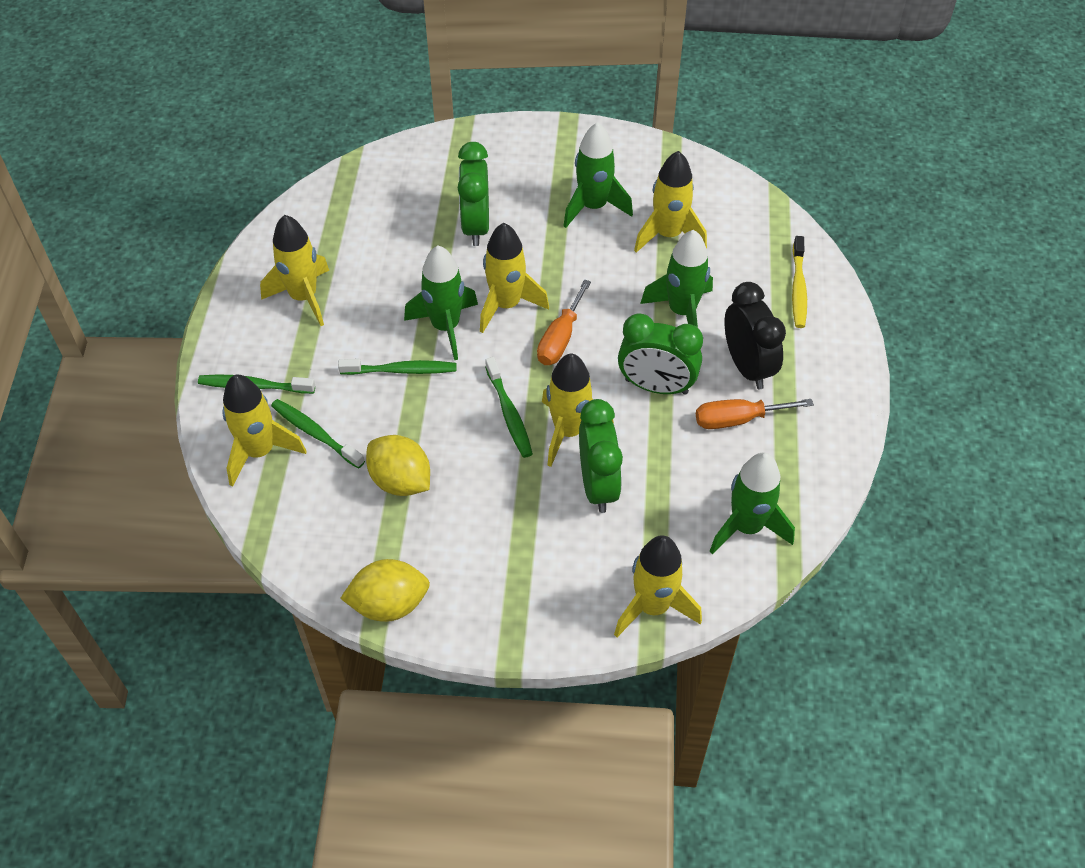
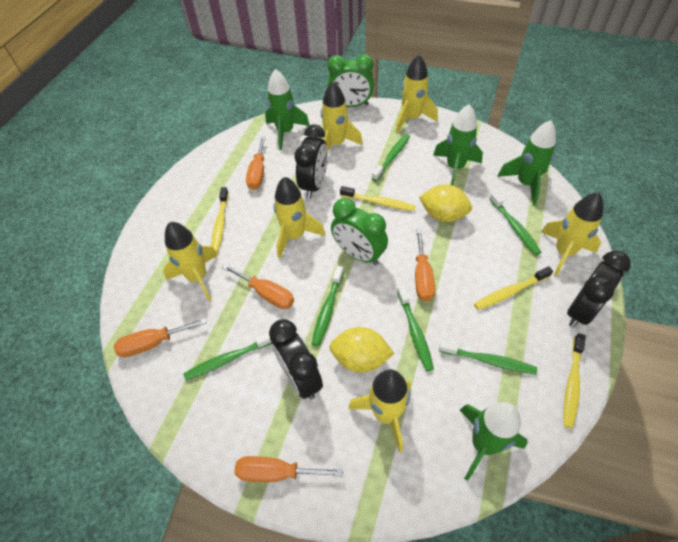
black clock: [725,282,786,389] = 1 -> [269,319,323,399] [295,124,328,198] [567,251,631,328] = 3
green clock: [458,142,489,246] [579,399,623,513] [618,313,703,395] = 3 -> [327,54,374,107] [331,198,388,265] = 2
green toothbrush: [198,375,315,394] [271,399,365,469] [338,359,456,375] [485,357,533,458] = 4 -> [183,333,271,380] [312,266,344,346] [372,134,410,181] [397,286,434,371] [439,341,537,375] [489,191,541,255] = 6
orange screwdriver: [537,279,591,365] [696,399,814,429] = 2 -> [114,318,207,357] [222,264,294,309] [235,456,343,482] [246,136,266,190] [415,229,435,301] = 5
yellow toothbrush: [792,236,807,328] = 1 -> [211,187,229,253] [340,186,415,211] [474,267,553,310] [563,333,586,429] = 4

